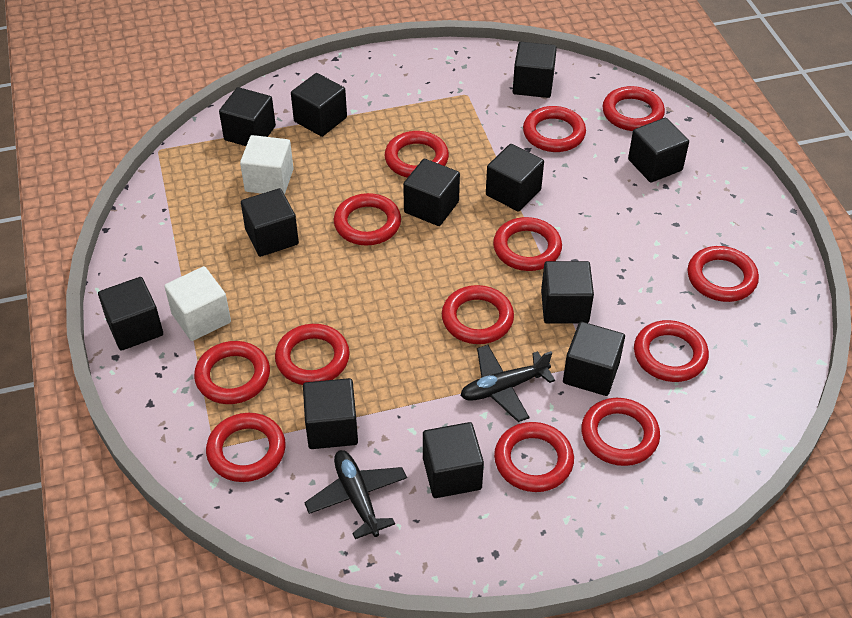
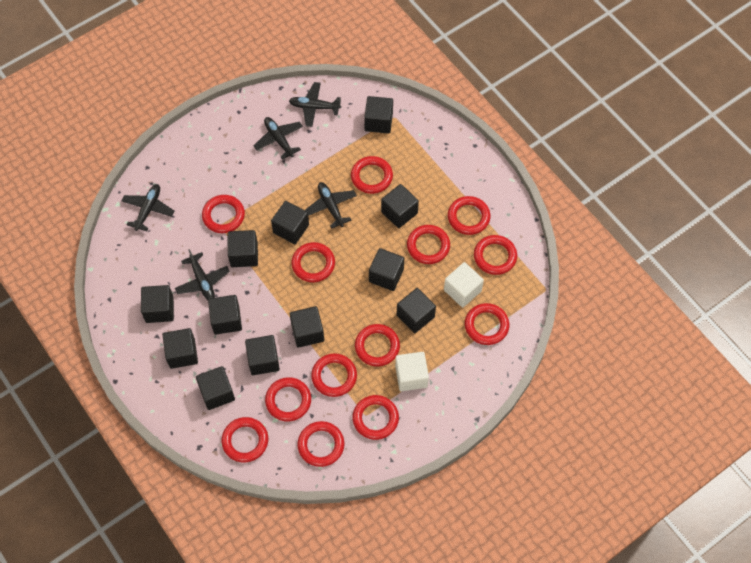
black plane: [304,450,407,539] [460,345,555,422] = 2 -> [121,184,175,231] [175,249,230,300] [253,117,303,160] [289,82,341,127] [305,182,357,229] = 5

